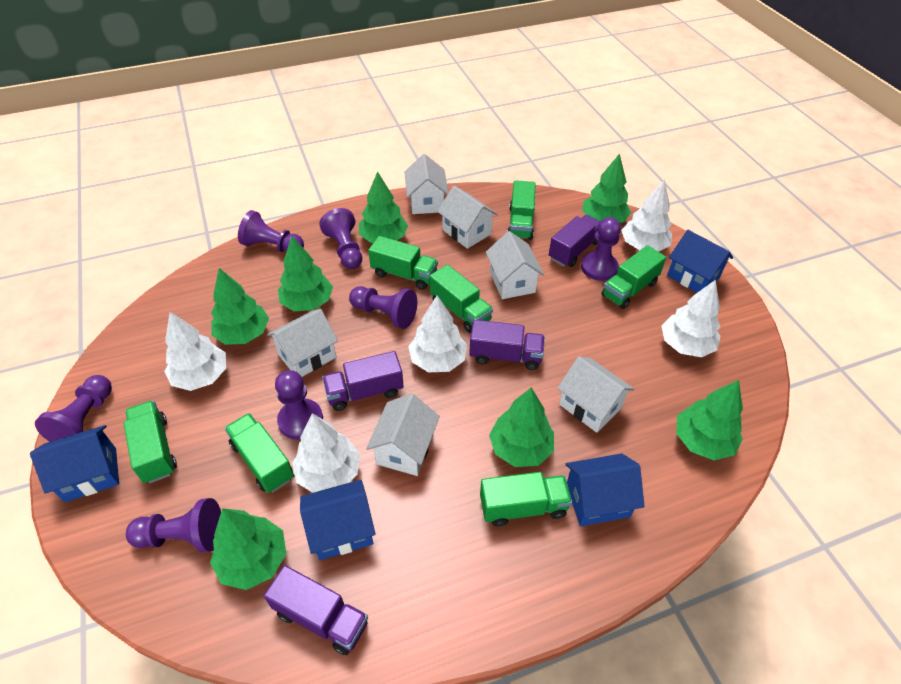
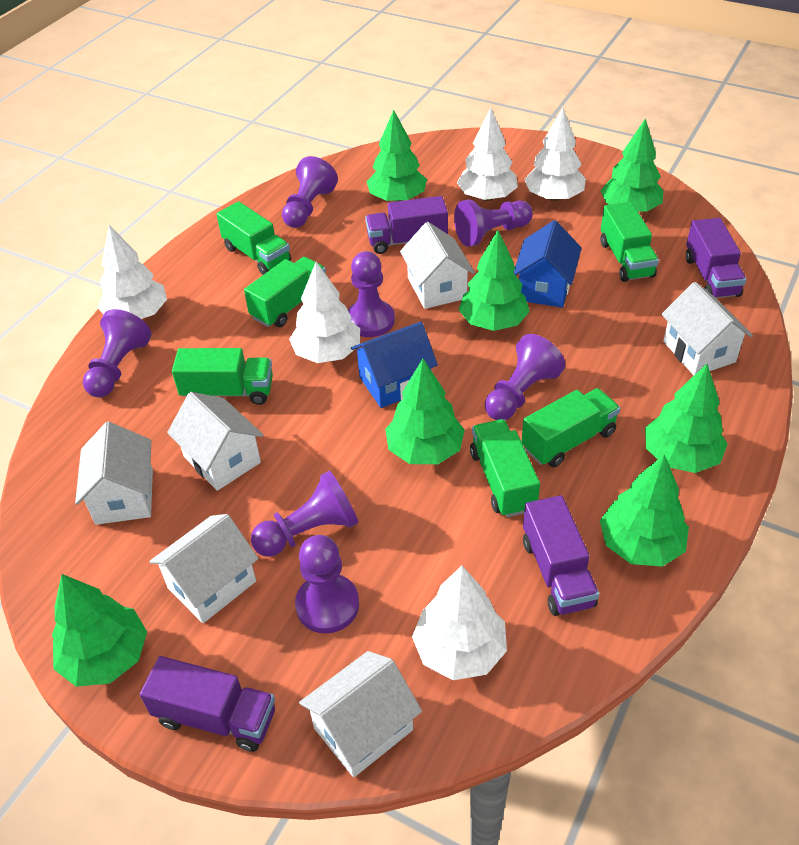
blue house: [30,425,119,502] [300,480,375,560] [566,453,644,526] [667,230,733,293] = 4 -> [351,322,438,408] [513,220,581,308] = 2
green truck: [123,400,177,483] [225,413,294,493] [368,236,438,290] [429,265,493,333] [480,472,572,527] [507,180,536,240] [602,245,666,309] = 7 -> [172,348,273,405] [217,201,291,275] [244,257,326,327] [470,419,540,517] [521,388,620,467] [601,202,659,282] = 6

